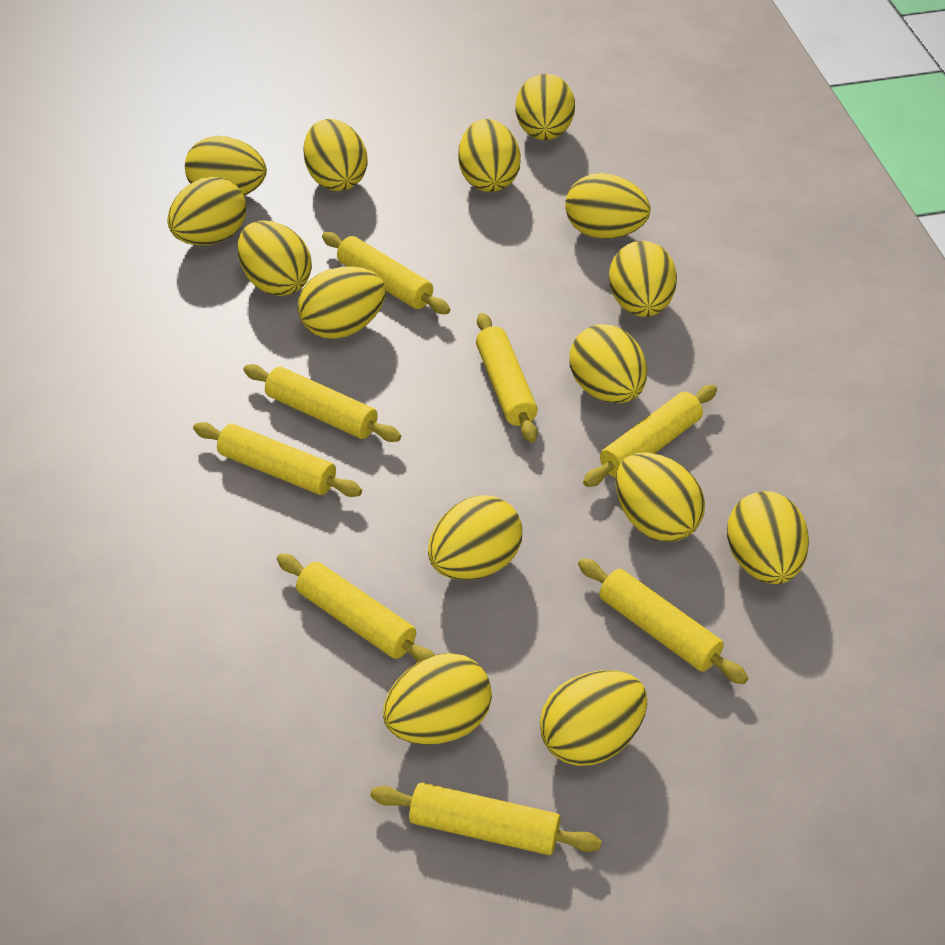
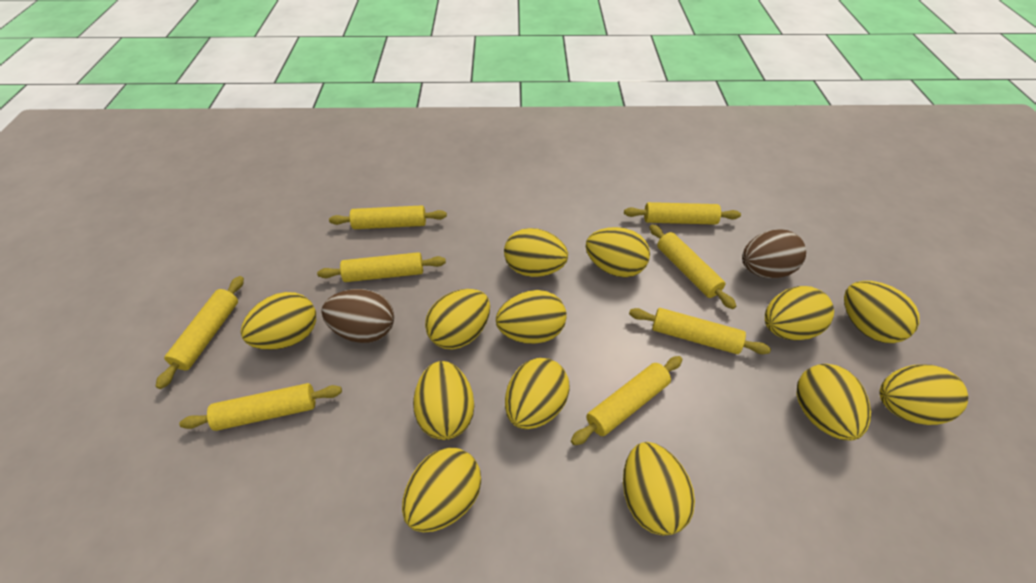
brown egg: none = 0 -> [321,289,394,343] [742,229,806,278] = 2
yellow egg: [167,177,246,245] [185,136,267,196] [238,220,312,296] [298,266,386,339] [303,119,368,191] [383,653,492,745] [428,495,522,580] [458,119,521,192] [516,74,575,140] [540,670,647,766] [565,173,650,239] [570,324,647,403] [609,241,677,317] [616,453,705,542] [727,491,809,584] = 15 -> [241,292,316,350] [402,448,481,532] [413,361,474,440] [425,289,490,350] [496,290,567,344] [504,228,568,277] [505,358,570,429] [586,227,650,277] [623,442,695,536] [765,286,834,340] [796,364,871,440] [844,281,920,343] [879,365,968,425] = 13

